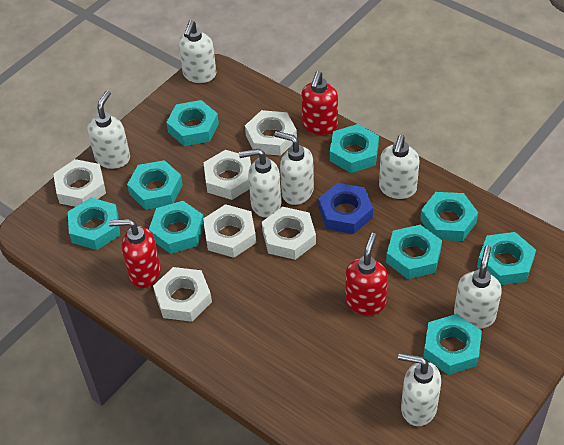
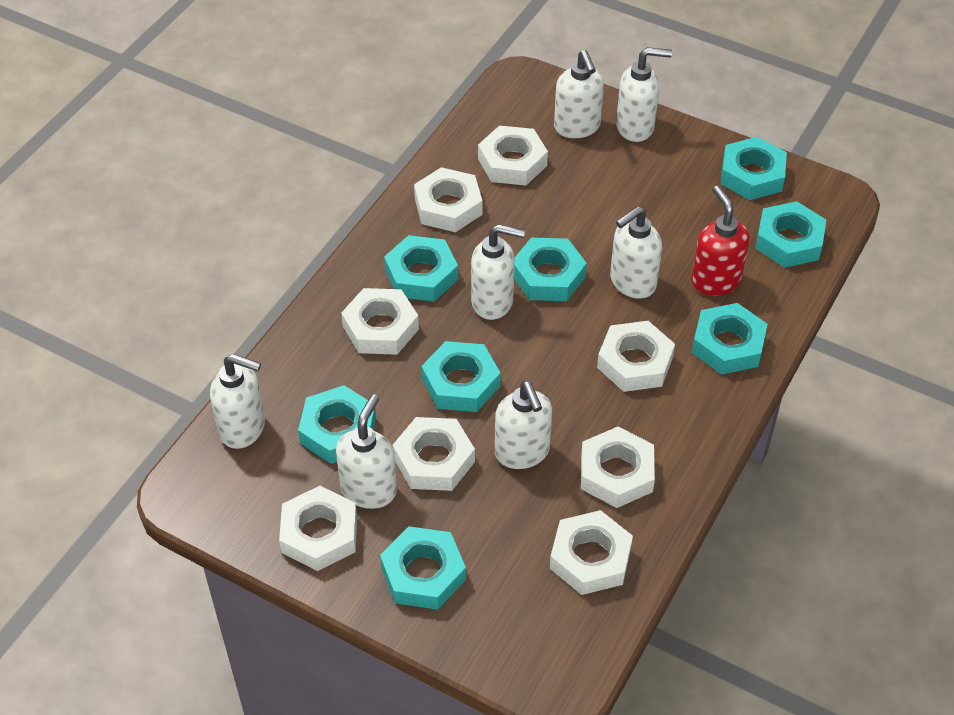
blue nut: [318,183,373,234] = 1 -> none = 0
red soap dispenser: [109,219,161,288] [301,71,338,135] [345,233,388,315] = 3 -> [691,186,750,296] = 1
turquoise nut: [68,198,120,250] [127,160,183,210] [149,201,204,254] [166,100,219,146] [330,124,379,173] [386,225,442,279] [420,192,478,241] [423,314,482,375] [477,232,536,285] = 9 -> [298,385,376,464] [380,526,466,610] [384,235,458,301] [422,341,501,412] [514,238,587,301] [692,303,768,375] [720,137,787,200] [755,201,826,268] = 8
white nut: [53,159,106,207] [153,267,212,322] [203,204,256,258] [204,150,251,200] [245,110,297,156] [262,207,316,260] = 6 -> [279,486,357,571] [341,288,419,355] [392,417,475,491] [414,167,482,232] [478,125,548,185] [550,510,633,595] [581,427,655,508] [597,321,675,392] = 8

